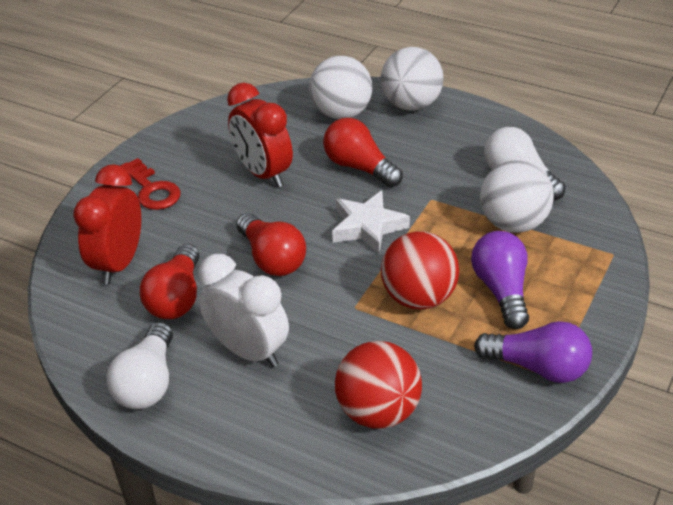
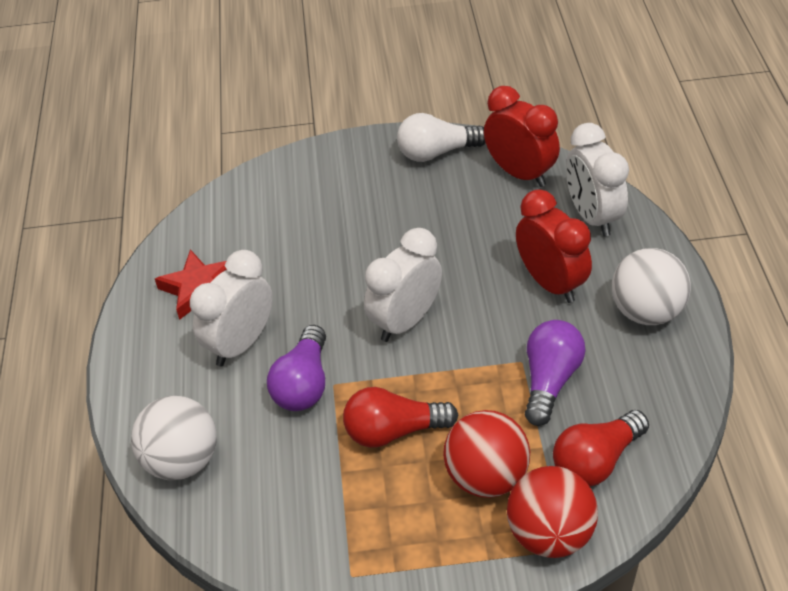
red key: [121,158,181,210] = 1 -> none = 0
red light bulb: [140,244,200,319] [236,213,306,276] [323,118,403,187] = 3 -> [343,387,459,448] [553,410,649,486] = 2
red star: none = 0 -> [155,249,227,320] = 1
white ball: [309,56,372,120] [381,47,443,111] [480,160,554,233] = 3 -> [131,396,217,480] [612,248,691,325] = 2
white clock: [198,254,289,367] = 1 -> [190,250,273,367] [364,228,442,342] [566,123,629,236] = 3
white light bulb: [107,322,173,409] [484,127,566,201] = 2 -> [397,113,485,162] = 1
white star: [332,191,410,254] = 1 -> none = 0

